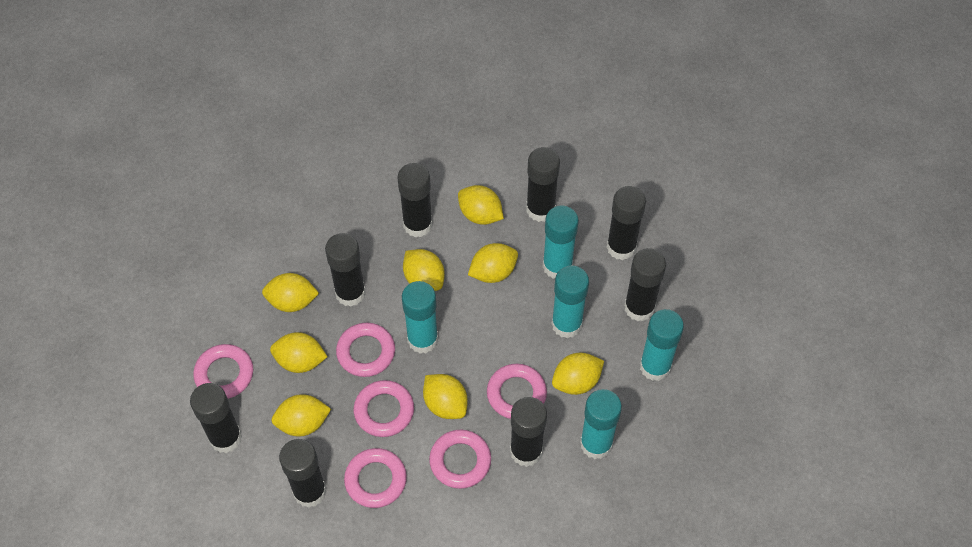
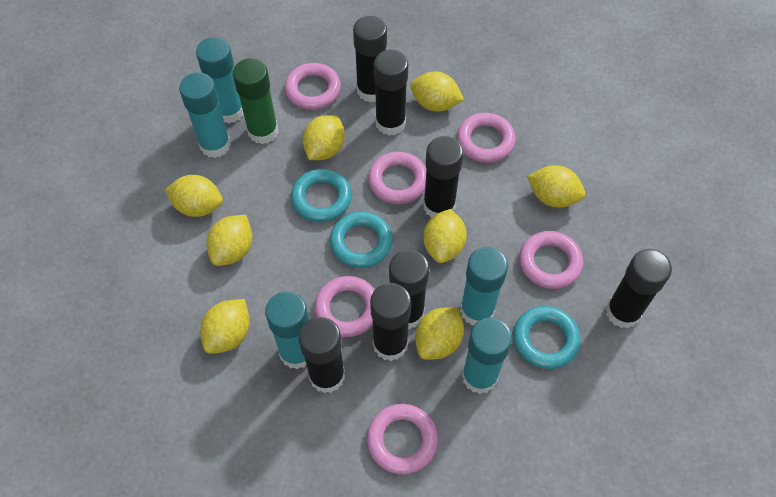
black glue stick: [190,383,242,453] [279,439,326,508] [325,233,366,307] [398,163,432,237] [510,397,547,467] [526,147,560,222] [607,186,646,260] [624,248,666,321] = 8 -> [298,317,345,393] [353,16,387,103] [370,283,411,361] [374,50,408,136] [389,250,429,329] [423,136,464,218] [606,249,672,328] = 7
green glue stick: none = 0 -> [232,58,279,144] = 1
turquoise ring: none = 0 -> [291,169,352,222] [330,211,393,268] [513,306,581,369] = 3

